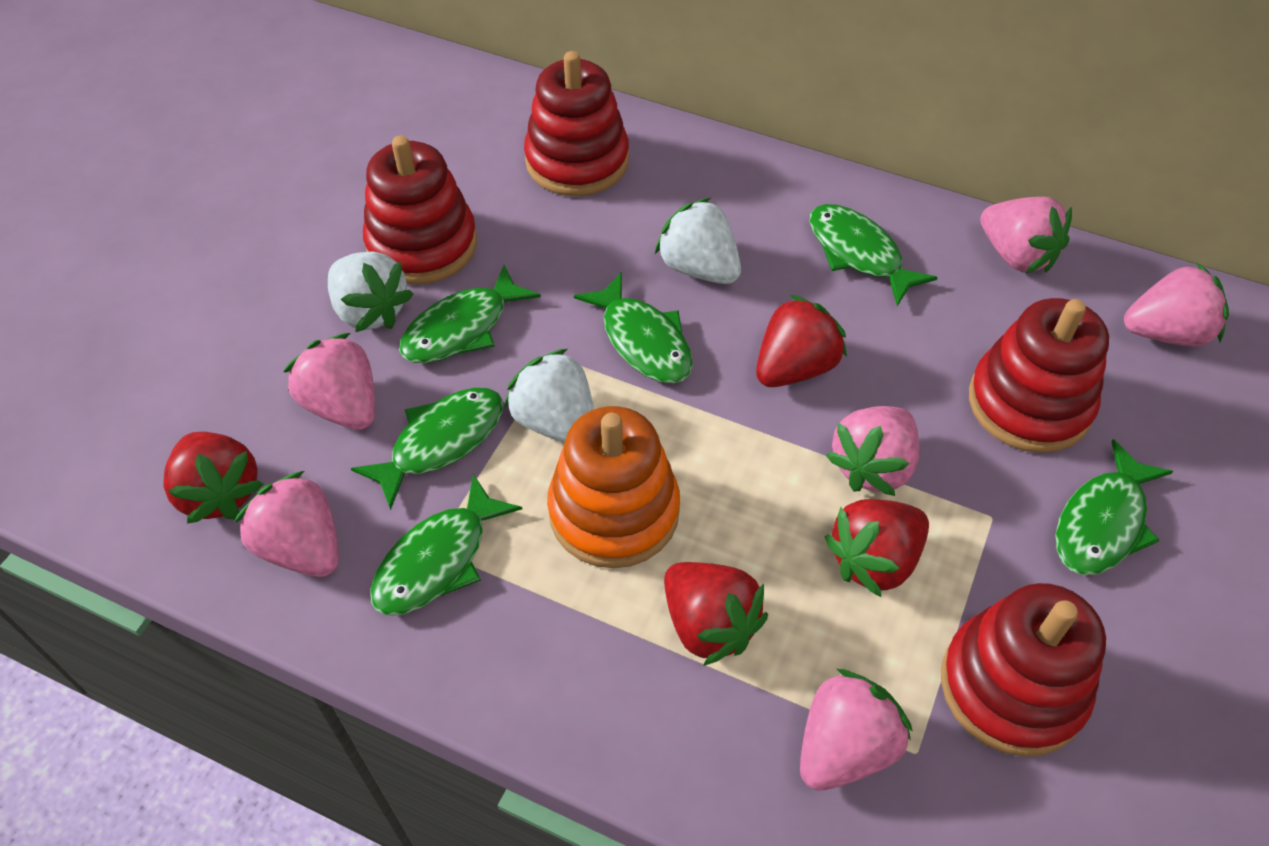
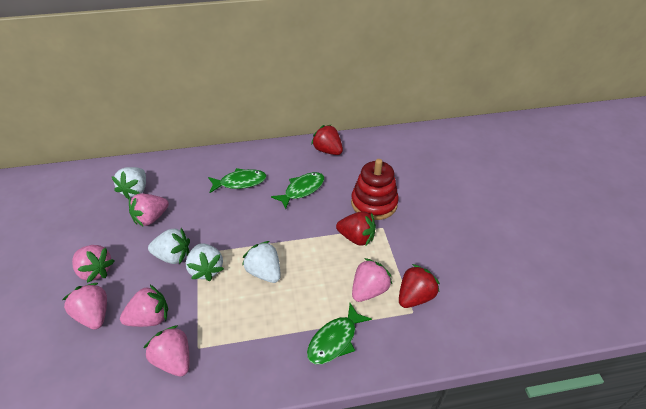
green fish: [351,388,503,510] [370,474,522,616] [399,265,541,363] [574,272,693,384] [809,204,938,306] [1056,439,1173,575] = 6 -> [208,168,267,193] [271,172,324,209] [307,303,372,364] = 3
orange stacking toy: [547,406,680,568] = 1 -> none = 0
red stacking toy: [363,136,477,285] [524,51,629,196] [941,583,1106,757] [969,298,1109,453] = 4 -> [351,159,399,220] = 1
red strawberry: [163,432,263,524] [664,562,768,666] [756,294,847,387] [825,499,929,597] = 4 -> [311,124,343,155] [336,211,376,247] [399,264,440,308] = 3
white strawberry: [328,251,413,332] [504,349,594,443] [655,197,741,284] = 3 -> [111,167,146,199] [148,228,190,264] [186,243,224,281] [242,241,281,283] = 4

